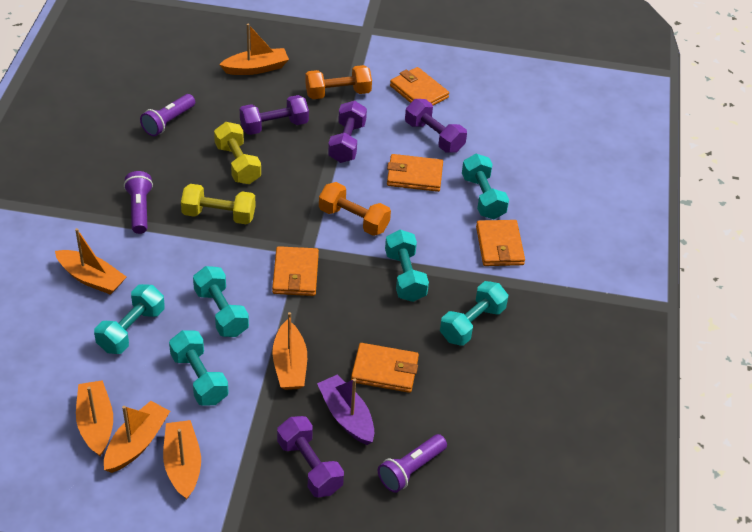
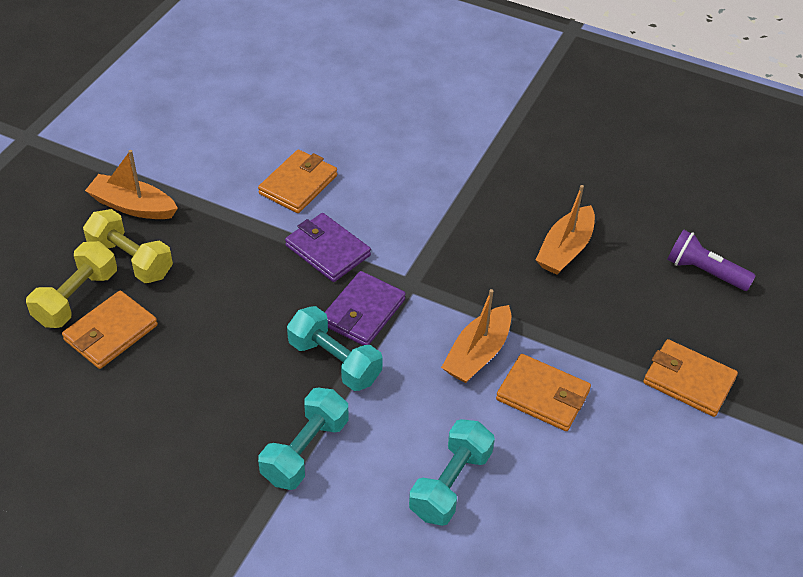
orange boat: [55,228,126,295] [76,380,113,456] [104,401,170,473] [163,420,201,500] [219,24,289,75] [272,312,307,390] = 6 -> [85,150,178,219] [441,289,512,383] [536,185,595,275] = 3
orange dumbbell: [305,65,372,99] [319,182,391,236] = 2 -> none = 0
orange wallet: [272,246,319,296] [351,343,419,393] [387,154,443,192] [390,67,449,106] [476,220,525,266] = 5 -> [62,291,158,369] [258,149,337,213] [496,354,591,431] [643,339,738,417] = 4
purple boat: [317,374,374,445] = 1 -> none = 0
purple dumbbell: [240,95,309,135] [277,416,344,497] [328,101,367,163] [405,99,467,153] = 4 -> none = 0
purple flashlight: [124,171,153,234] [140,94,195,136] [378,434,447,493] = 3 -> [667,230,756,291] = 1
purple wallet: none = 0 -> [285,213,371,282] [325,271,406,345] = 2
turquoise dumbbell: [94,284,165,354] [169,330,229,406] [193,266,249,337] [385,230,429,302] [440,281,508,346] [462,154,509,219] = 6 -> [258,388,349,490] [287,306,383,391] [409,419,495,526] = 3

